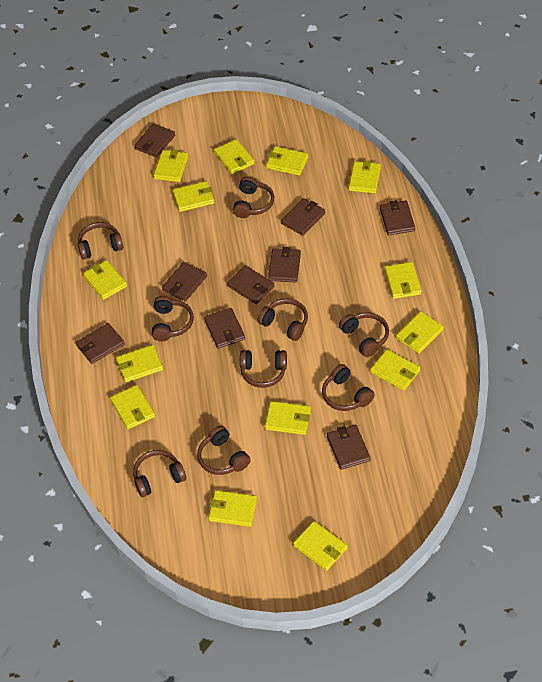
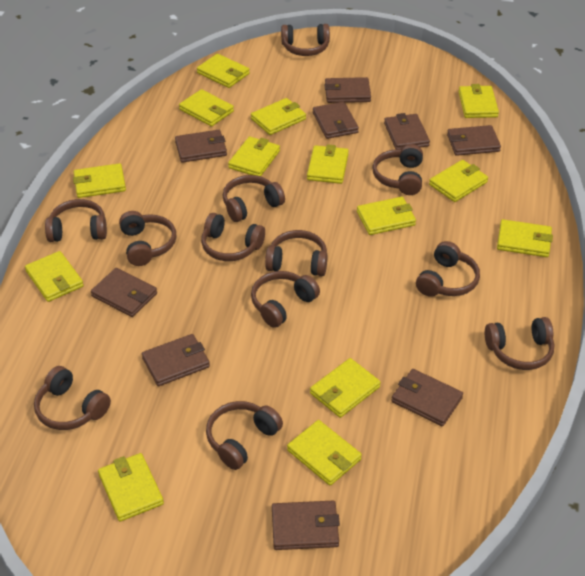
brown headphones: [78,222,123,260] [133,450,186,497] [152,296,194,341] [197,426,250,475] [233,177,274,218] [240,350,287,388] [258,298,308,341] [322,364,375,411] [339,312,389,357] = 9 -> [34,366,111,430] [45,199,107,242] [119,211,176,266] [201,213,265,261] [206,401,283,470] [223,175,285,222] [251,271,320,328] [265,230,327,276] [281,24,330,56] [372,144,423,195] [416,241,480,297] [485,317,554,370] = 12

